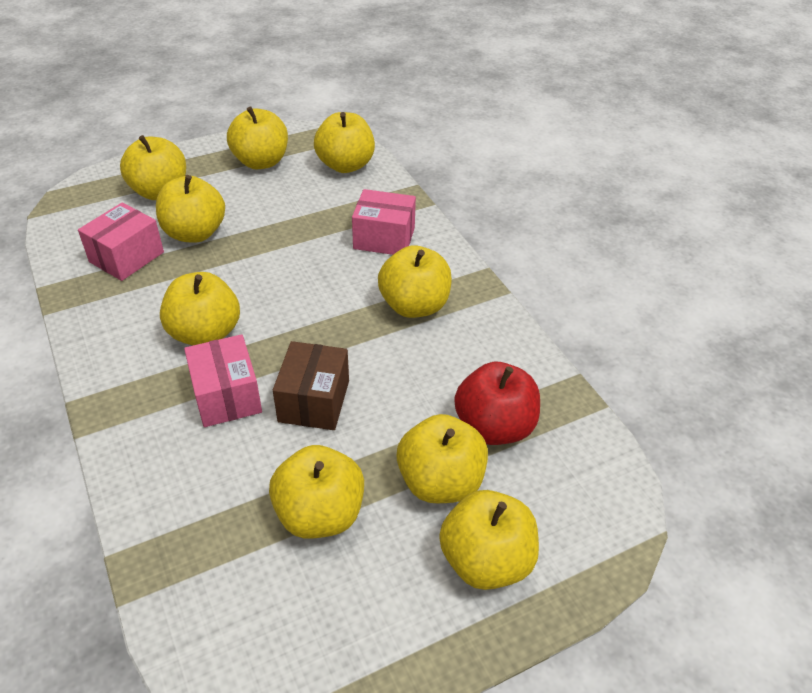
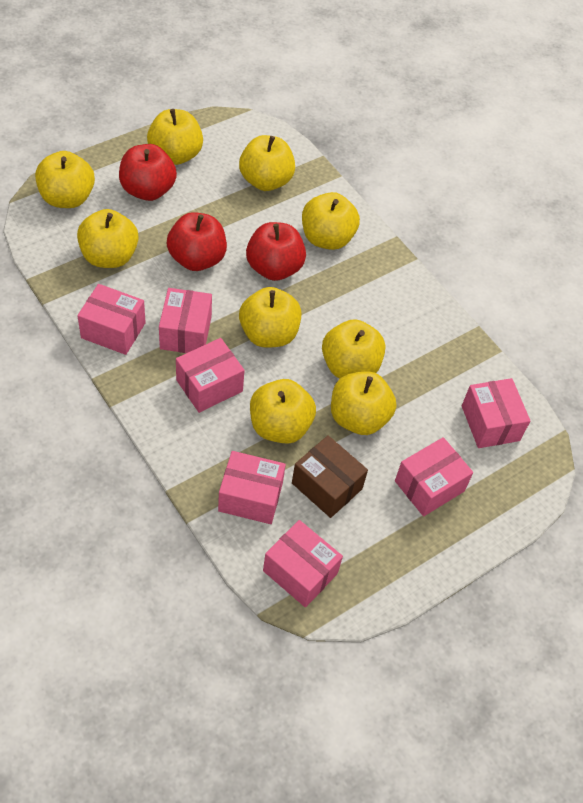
pink box: [78,202,164,281] [184,334,262,427] [352,189,416,255] = 3 -> [77,284,146,355] [159,288,212,353] [176,338,244,413] [218,451,286,524] [263,520,343,607] [395,437,473,516] [462,378,530,448] = 7
red apple: [454,362,540,445] = 1 -> [119,144,177,201] [167,212,227,271] [246,222,306,281] = 3

